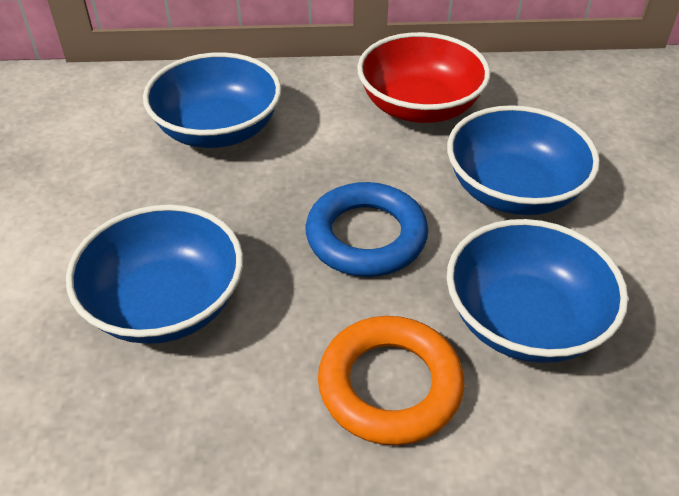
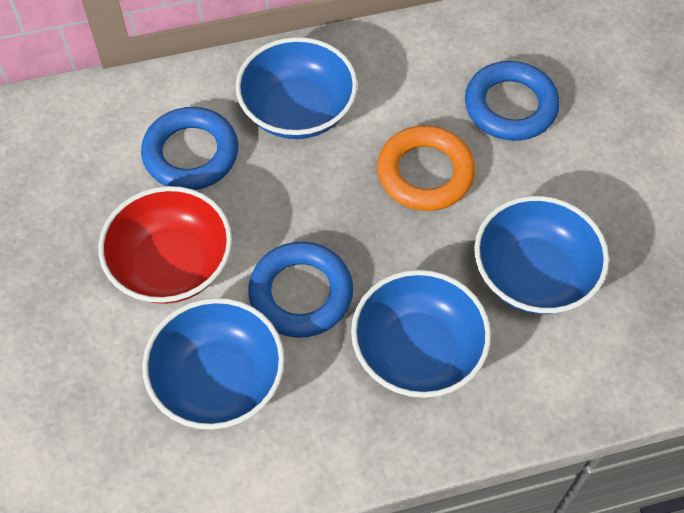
blue ring: [306,182,428,277] = 1 -> [141,107,238,190] [248,242,353,338] [465,61,560,141] = 3

